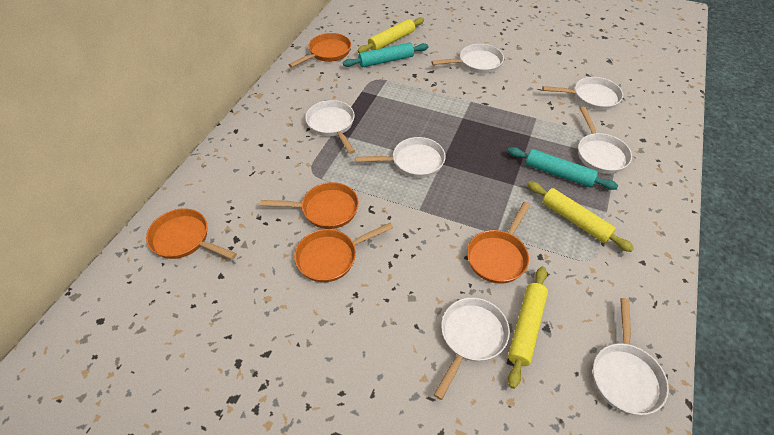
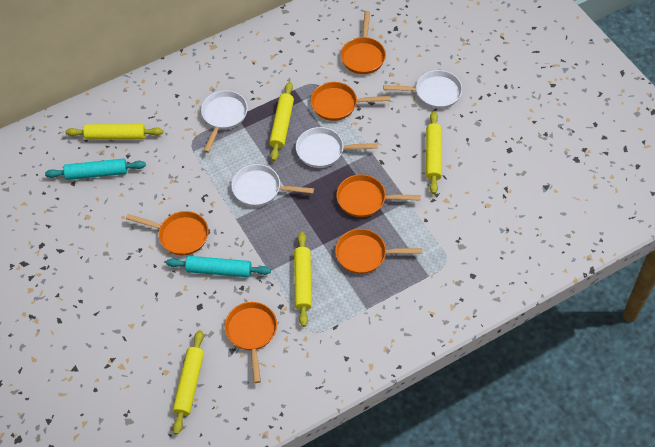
orange pan: [146,208,237,259] [260,182,359,229] [289,33,351,68] [294,223,393,282] [467,202,530,284] = 5 -> [126,211,209,255] [225,302,277,383] [311,82,390,121] [335,229,422,274] [336,174,421,217] [341,11,386,74] = 6
white pan: [305,100,355,154] [356,137,446,178] [431,44,504,74] [434,298,510,400] [542,77,623,110] [578,107,632,174] [593,298,669,415] = 7 -> [201,90,248,153] [231,164,314,207] [296,127,377,168] [383,70,462,109] = 4
yellow rolling pin: [357,17,424,53] [508,267,548,389] [527,181,634,252] = 3 -> [66,124,163,140] [173,330,204,435] [269,82,294,161] [294,232,312,327] [426,111,442,194] = 5

